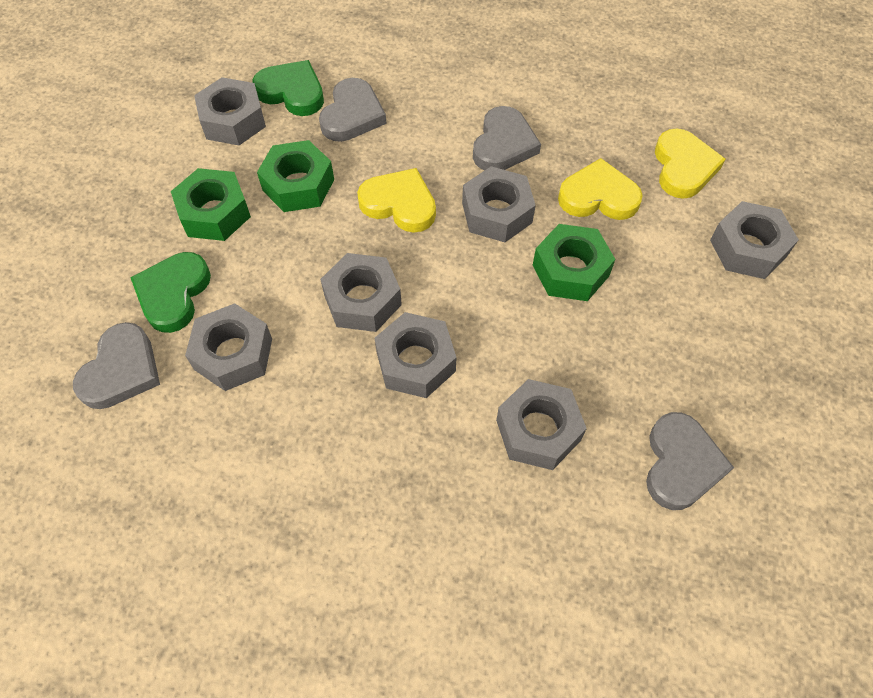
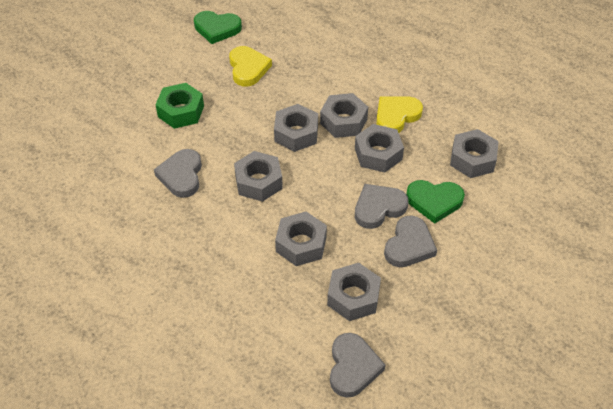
green nut: [171,168,251,241] [257,140,334,212] [533,224,615,301] = 3 -> [155,83,204,129] = 1
yellow heart: [357,168,436,233] [558,158,643,220] [655,128,726,199] = 3 -> [229,46,272,87] [376,96,423,133] = 2

